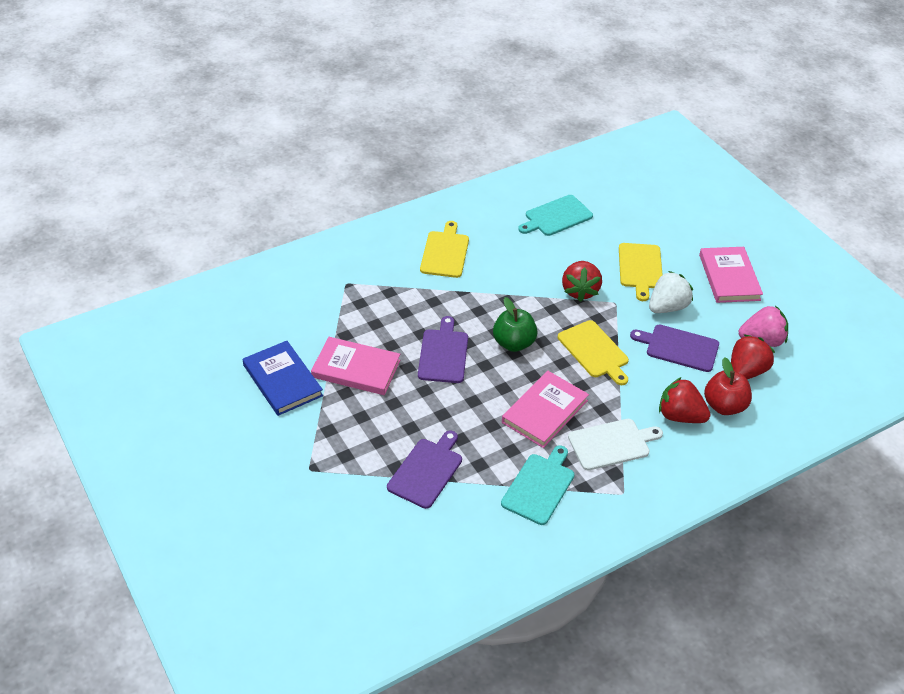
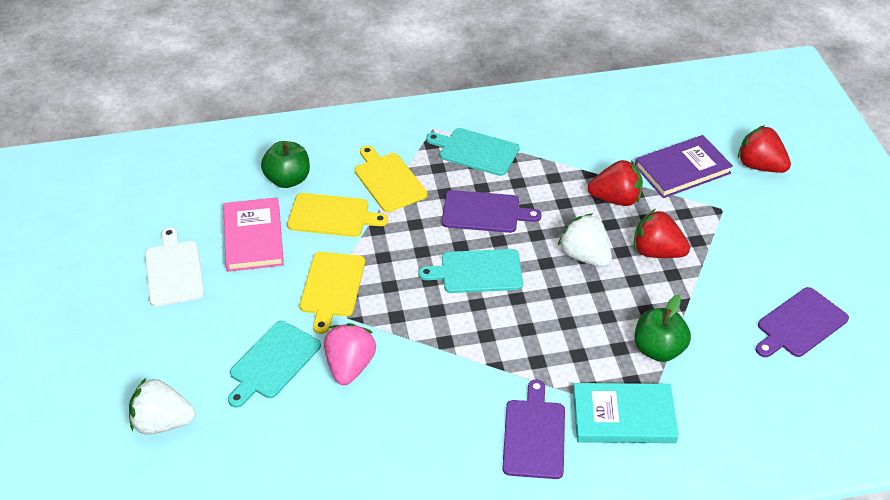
blue book: [243,341,323,416] = 1 -> none = 0
green apple: [493,297,538,352] = 1 -> [261,141,310,188] [635,295,691,362] = 2
pink book: [311,337,400,395] [502,371,589,448] [699,247,763,303] = 3 -> [223,197,284,272] = 1
purple book: none = 0 -> [635,135,733,198] = 1
red apple: [704,357,752,415] = 1 -> none = 0
turquoise book: none = 0 -> [573,383,679,443] = 1
turquoise cutting board: [501,445,575,525] [518,195,593,236] = 2 -> [228,321,321,407] [418,249,523,293] [426,128,520,176] = 3
white strawberry: [649,271,693,313] = 1 -> [129,378,195,435] [558,213,612,267] = 2

